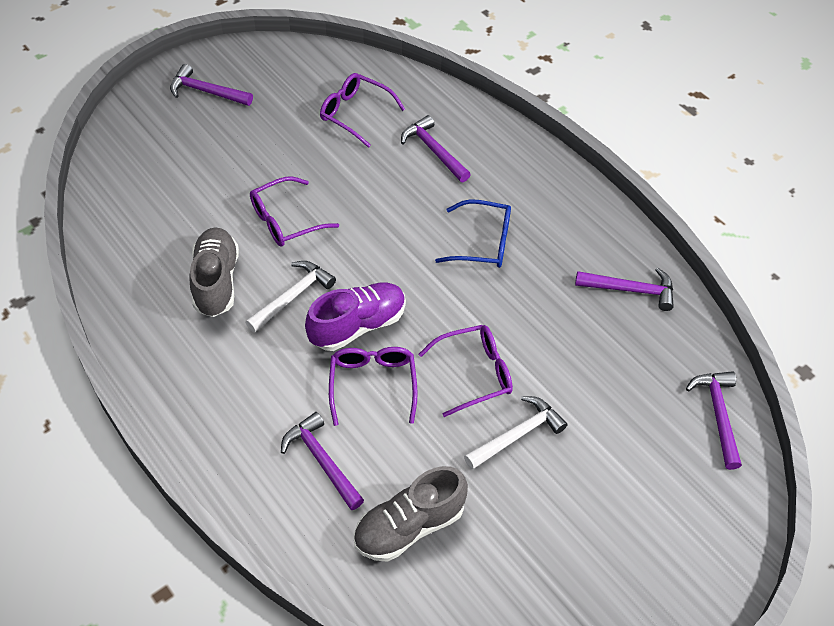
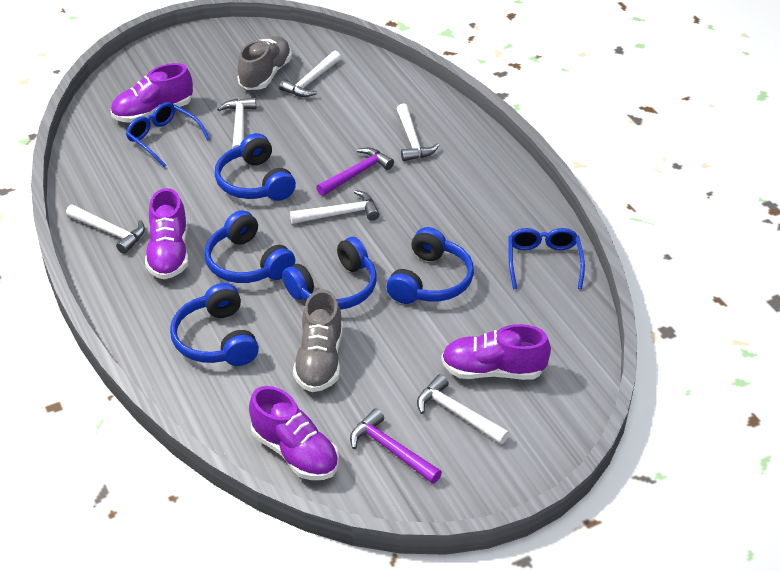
blue glasses: [435,199,511,268] = 1 -> [126,102,210,167] [508,228,585,289] = 2
blue headphones: none = 0 -> [170,283,259,366] [204,210,295,283] [215,133,296,201] [282,237,377,310] [386,227,474,304] = 5
purple glasses: [250,176,339,247] [320,73,405,148] [329,347,418,426] [419,325,513,417] = 4 -> none = 0
purple hammer: [170,64,253,106] [281,412,364,510] [401,115,471,182] [575,268,674,311] [686,371,742,470] = 5 -> [316,148,394,196] [350,409,442,484] = 2
purple shoe: [305,283,406,351] = 1 -> [111,63,193,123] [145,188,189,279] [249,386,339,480] [442,324,551,380] = 4
white hammer: [245,261,336,332] [464,396,568,470] = 2 -> [66,205,145,254] [217,98,256,149] [279,51,341,97] [290,190,379,224] [397,104,439,161] [417,374,509,444] = 6

